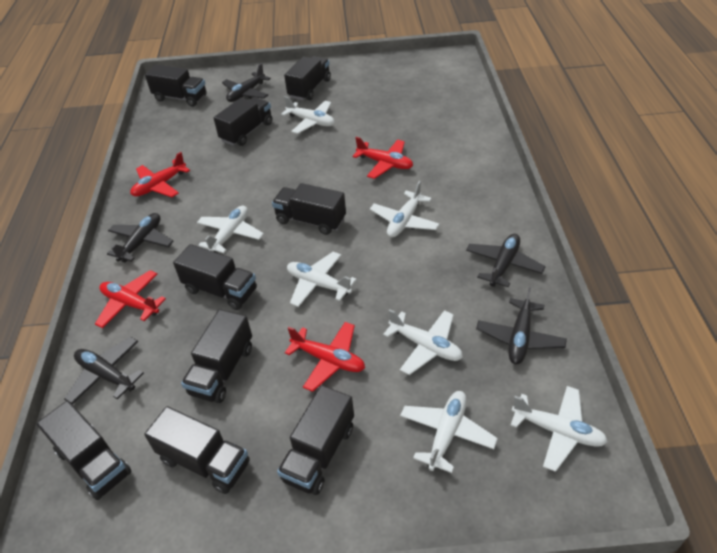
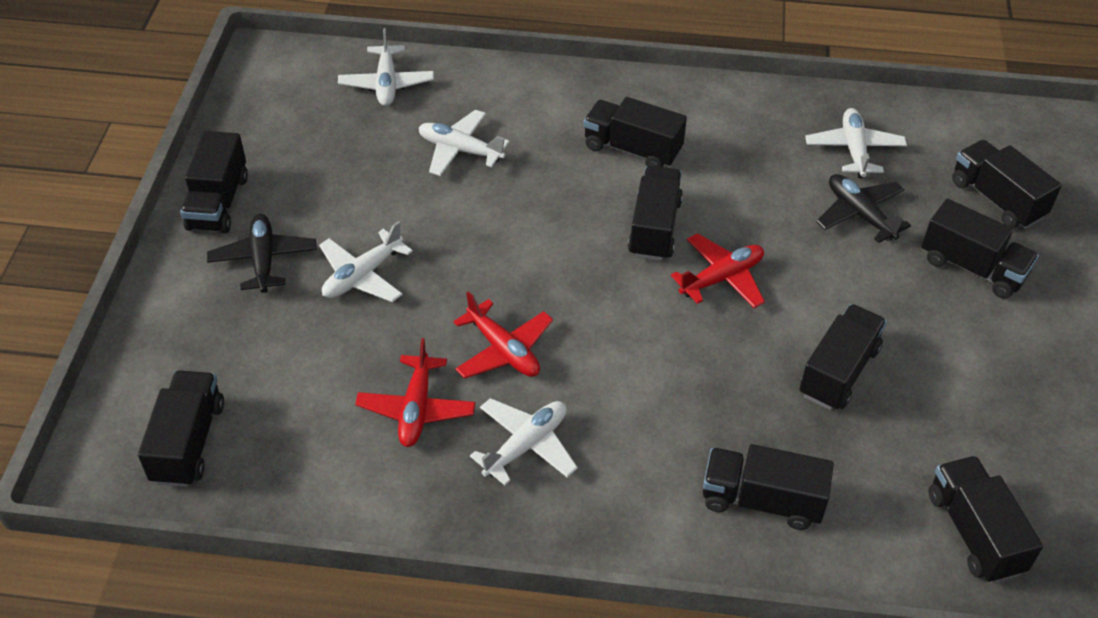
black plane: [64,337,144,404] [107,213,174,262] [222,63,271,102] [466,234,546,287] [476,287,567,365] = 5 -> [207,214,317,293] [816,174,911,243] = 2
red plane: [95,270,166,328] [130,152,190,197] [285,322,365,392] [353,137,413,179] = 4 -> [355,338,475,447] [453,291,553,379] [671,233,765,308] = 3
white plane: [197,205,264,253] [281,96,335,134] [287,251,357,307] [370,181,440,237] [383,309,463,375] [400,391,498,473] [510,386,608,472] = 7 -> [319,221,413,302] [338,28,434,106] [419,110,510,176] [470,398,578,485] [805,108,907,178] = 5

